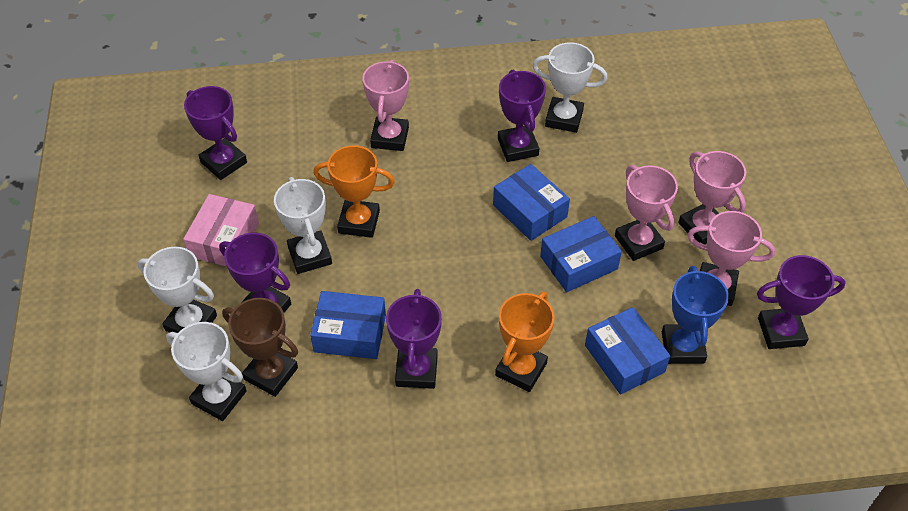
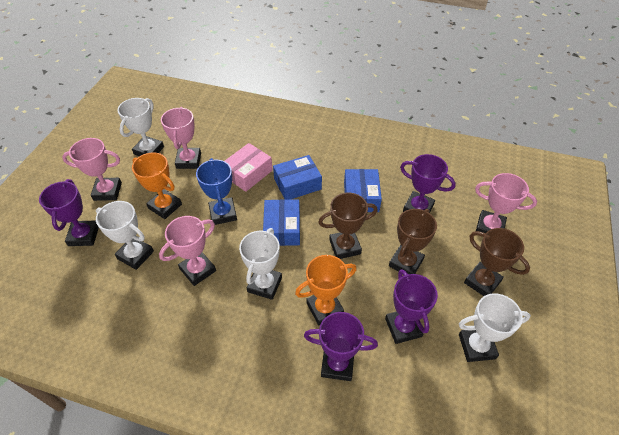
blue box: [310,291,386,359] [493,164,570,241] [540,216,622,292] [585,307,670,395] = 4 -> [263,199,300,246] [273,155,322,200] [344,169,382,212] = 3
brown trophy: [222,298,298,397] = 1 -> [318,192,378,259] [389,209,437,274] [464,228,530,296] = 3
purple trophy: [184,86,247,180] [219,233,291,312] [386,289,442,389] [498,70,546,162] [757,255,846,349] = 5 -> [39,179,99,246] [304,312,378,381] [385,269,438,344] [400,154,456,213] = 4

